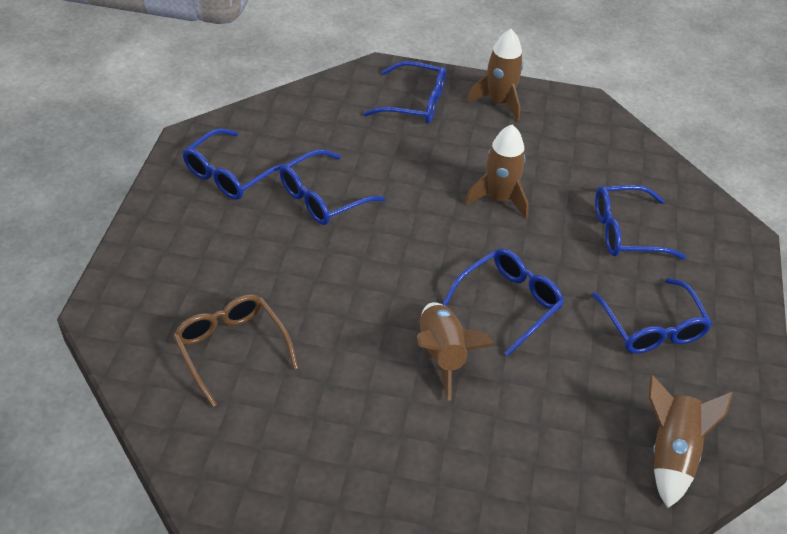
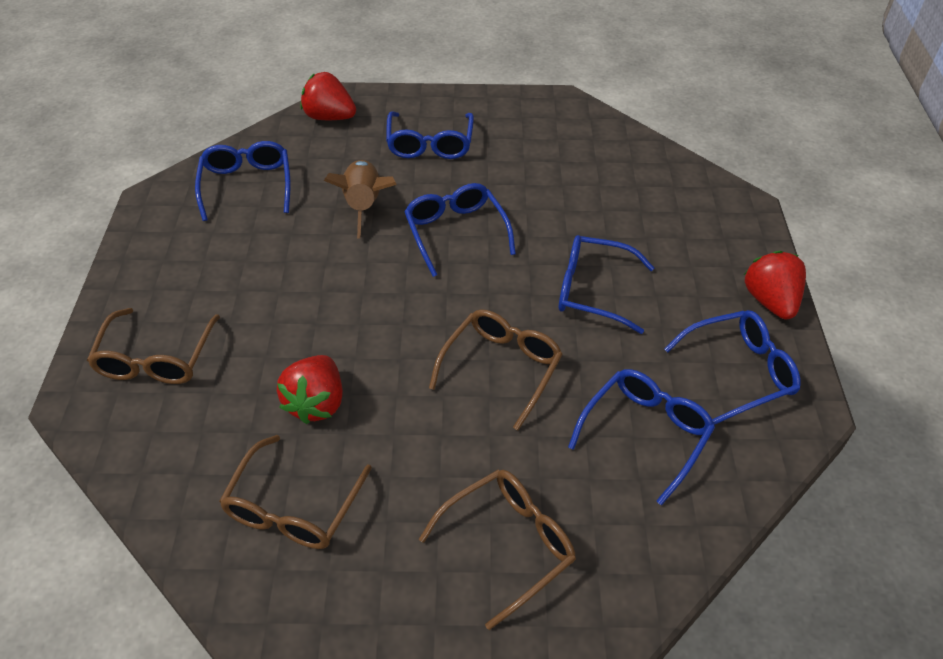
brown glasses: [173,294,298,408] = 1 -> [87,308,220,384] [219,435,372,549] [419,470,576,630] [429,309,563,430] = 4
brown rocket: [417,302,495,400] [464,125,529,218] [467,29,523,122] [649,375,733,509] = 4 -> [324,160,397,239] = 1
red strawberry: none = 0 -> [277,355,343,424] [300,72,356,120] [744,250,806,320] = 3

